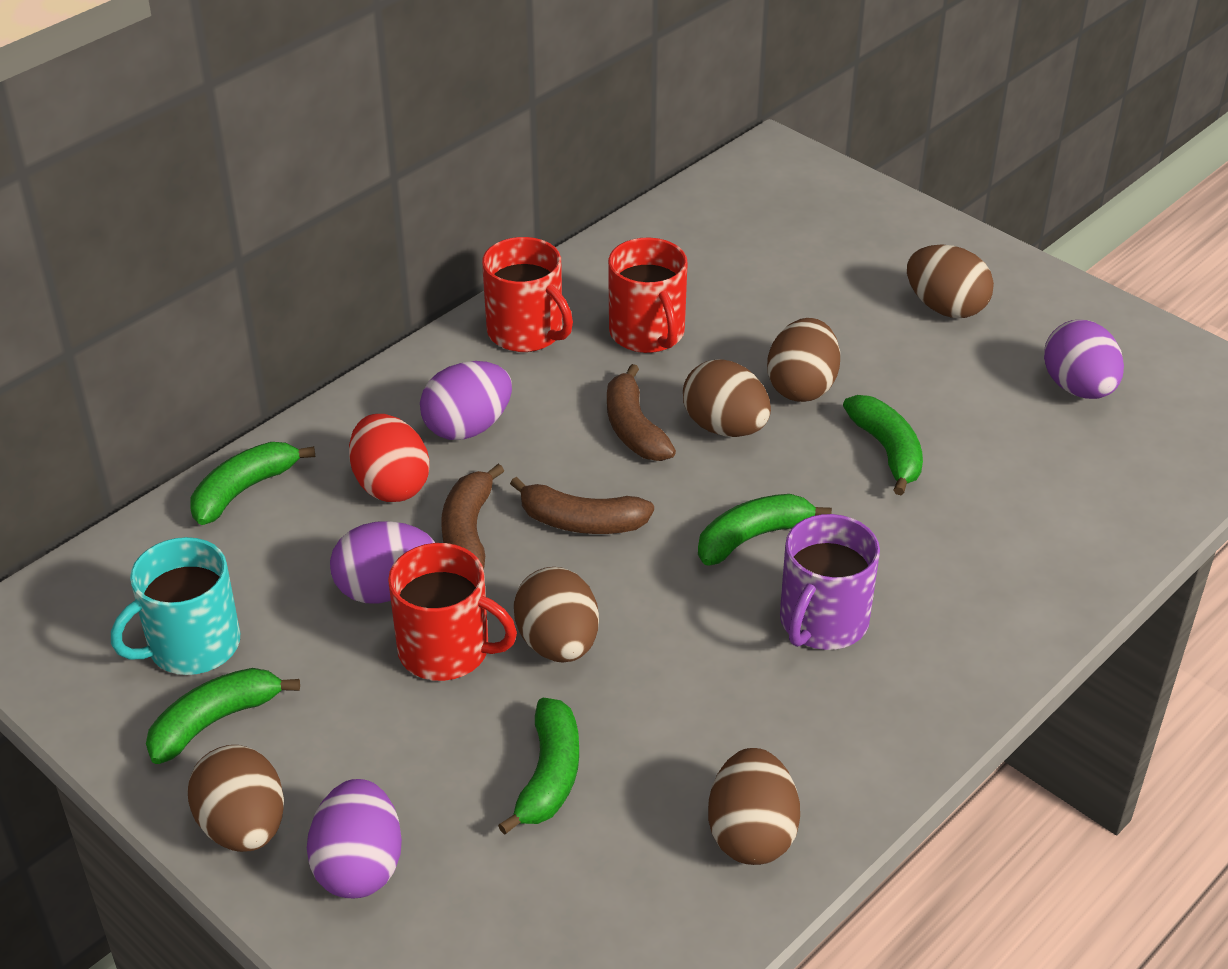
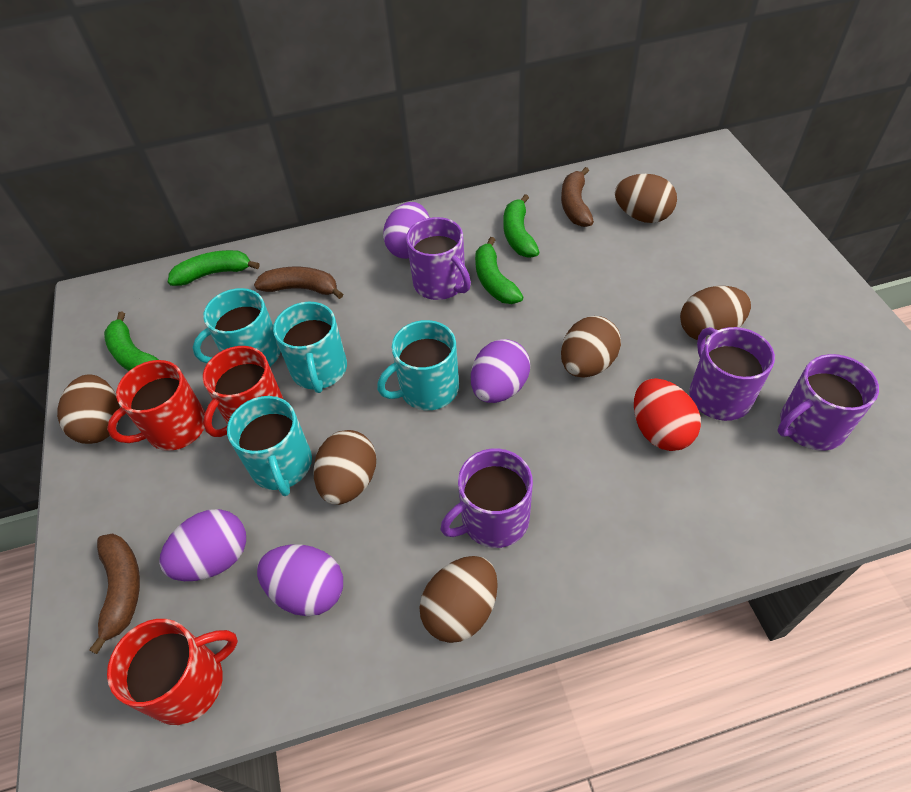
green banana: [146,668,300,764] [190,442,315,525] [498,697,579,835] [698,494,832,565] [843,395,923,495] = 5 -> [104,312,159,371] [168,250,259,286] [475,237,523,304] [504,194,540,258] = 4
purple mug: [780,514,880,650] = 1 -> [406,217,471,300] [440,448,533,548] [689,327,775,421] [778,354,879,451] = 4
turquoise mug: [111,537,240,675] = 1 -> [192,288,281,366] [227,396,312,496] [273,302,347,393] [377,320,459,410] = 4

